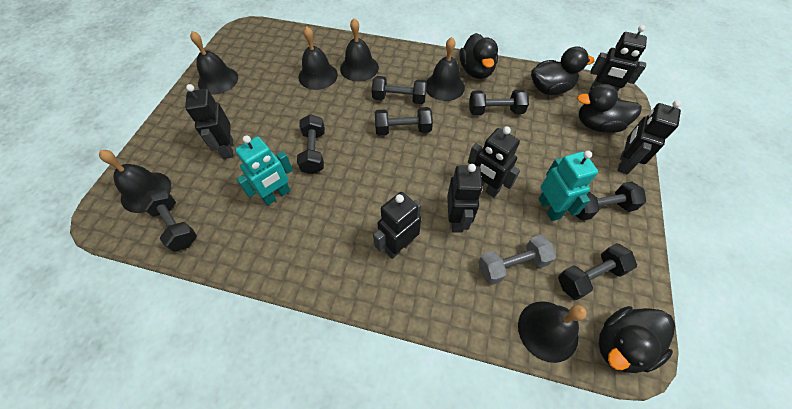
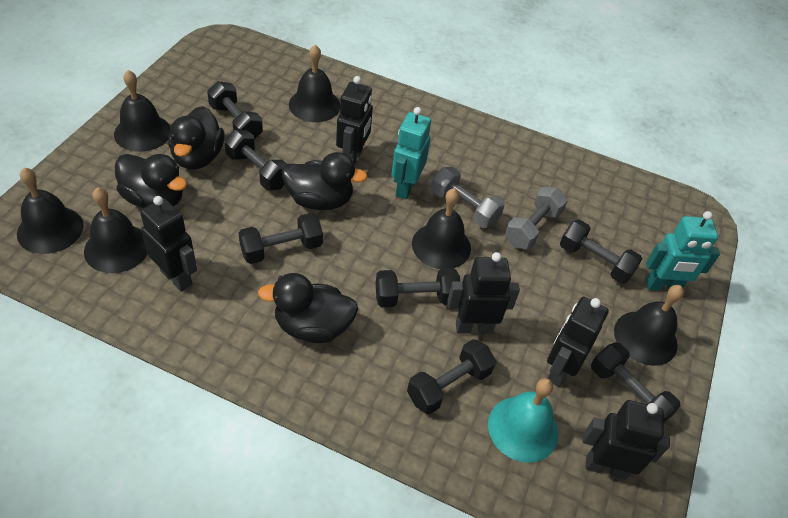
black robot: [185,84,233,159] [373,192,421,259] [447,164,483,233] [468,127,520,197] [589,25,647,92] [617,100,682,175] = 6 -> [140,196,197,292] [336,76,373,165] [447,252,520,334] [547,297,609,387] [582,400,670,480] = 5
grey dumbbell: [478,235,556,285] = 1 -> [431,167,505,228] [505,187,568,250] = 2
turquoise bell: none = 0 -> [488,378,558,462] = 1

